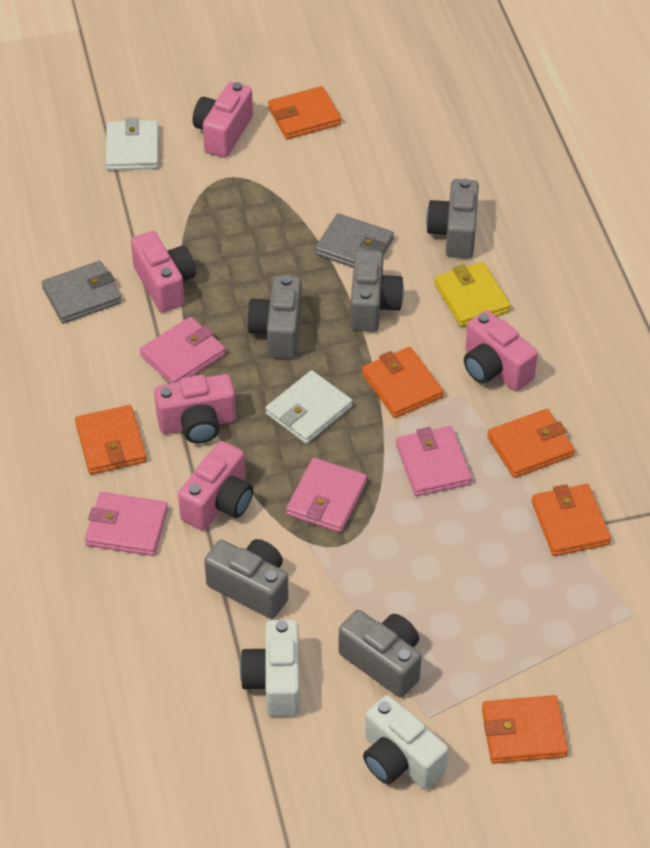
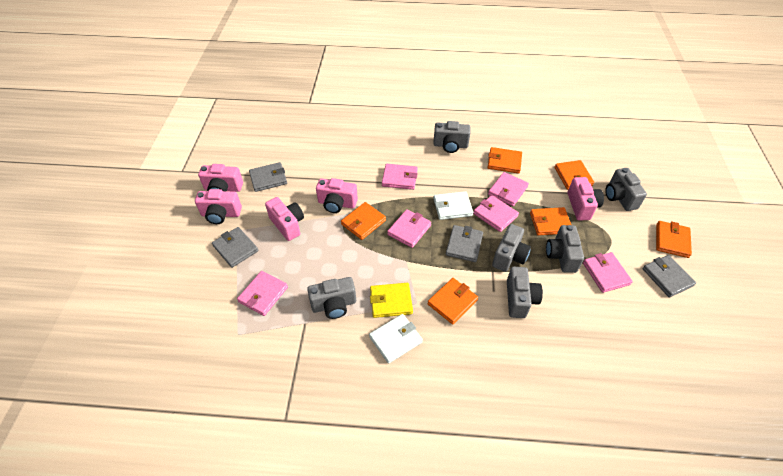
grey camera: [204,539,288,619] [247,275,302,359] [338,610,421,698] [350,250,404,332] [426,178,479,258] = 5 -> [307,277,356,319] [433,121,471,153] [492,224,531,272] [507,267,543,318] [546,225,584,273] [605,168,647,211] = 6
grey wallet: [42,261,122,324] [315,213,394,268] = 2 -> [212,227,258,268] [249,162,287,192] [446,225,483,262] [643,255,696,298] = 4
pink wallet: [85,492,168,556] [140,317,225,384] [286,458,367,533] [396,426,472,496] = 4 -> [237,271,288,316] [382,164,418,190] [387,209,431,248] [473,195,519,232] [488,172,529,206] [583,252,633,293] = 6
white camera: [240,619,300,717] [363,695,448,790] = 2 -> none = 0

